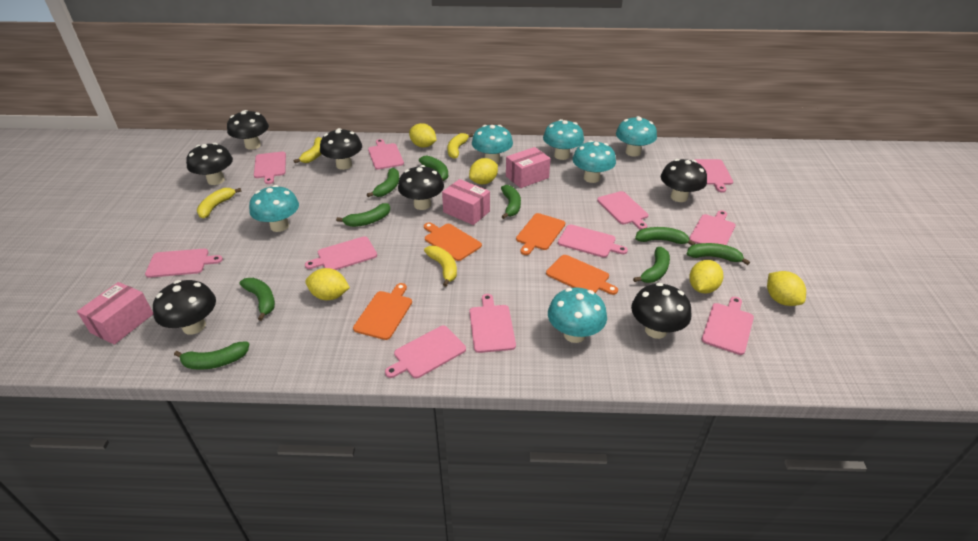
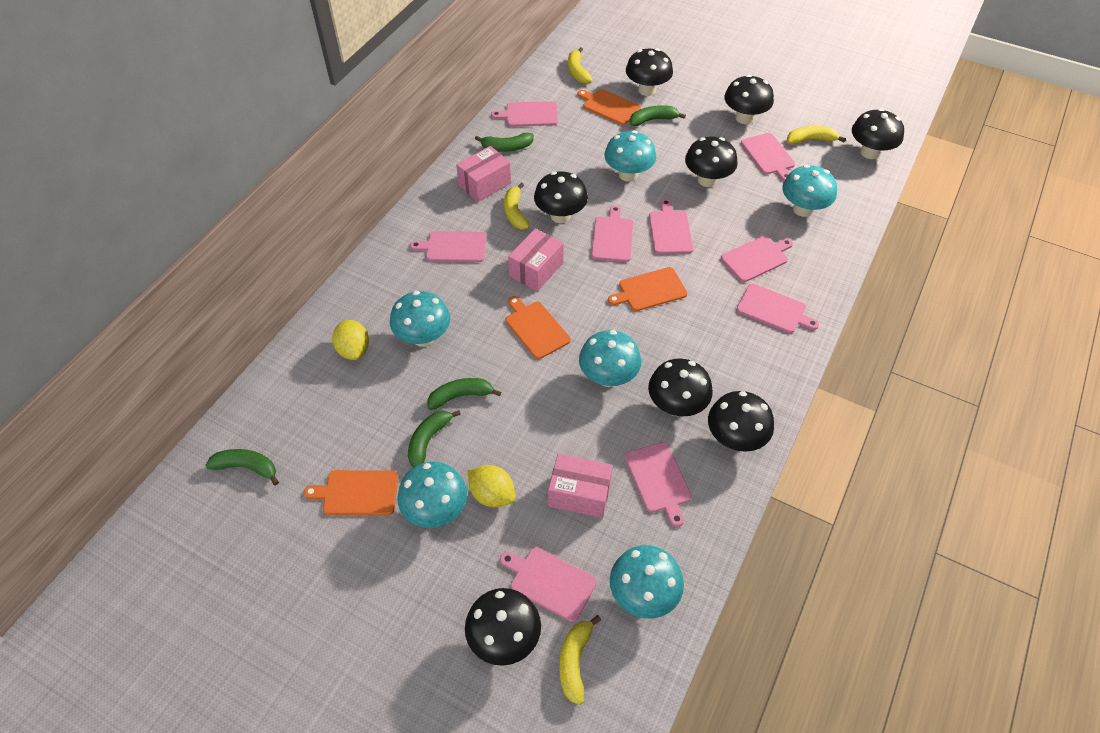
black mushroom: [153,280,216,335] [186,143,233,185] [227,110,269,150] [320,128,362,170] [398,165,444,210] [631,283,692,339] [661,159,707,202] = 7 -> [465,588,541,666] [534,171,588,223] [626,48,673,96] [648,359,713,416] [685,137,738,187] [708,391,774,452] [724,75,774,124] [852,108,904,159] = 8
green banana: [174,341,249,370] [239,278,275,321] [336,203,390,227] [367,168,399,197] [419,156,448,181] [501,185,521,219] [633,247,670,283] [635,227,696,245] [687,243,750,265] = 9 -> [206,449,279,486] [408,410,461,467] [427,378,501,410] [475,133,534,152] [630,105,686,126] = 5
pink cutting board: [145,249,223,278] [254,152,286,184] [305,236,377,270] [368,139,404,170] [385,326,466,378] [469,294,516,353] [558,224,628,258] [597,191,648,230] [689,210,736,245] [694,159,733,193] [702,297,754,355] = 11 -> [410,231,486,262] [491,101,558,127] [500,547,597,622] [591,205,633,262] [625,442,692,527] [649,199,693,254] [721,236,793,282] [736,284,819,333] [741,133,795,181] = 9
yellow lemon: [306,268,350,300] [409,123,437,147] [469,158,498,184] [689,260,723,293] [767,271,806,306] = 5 -> [332,320,369,360] [468,465,515,507] = 2

